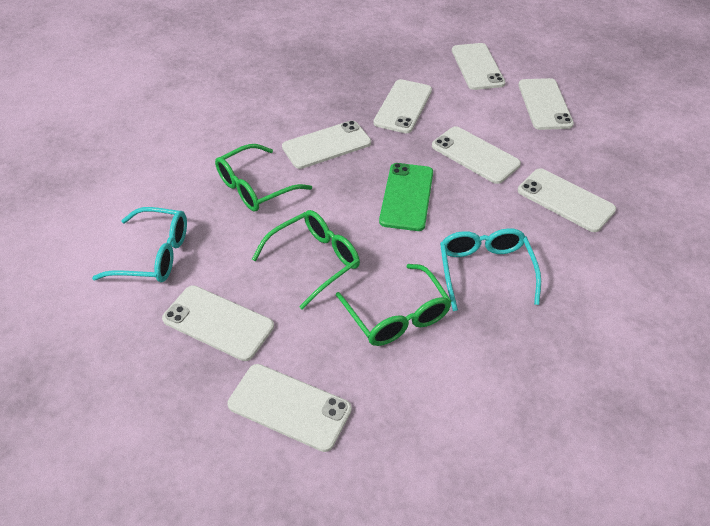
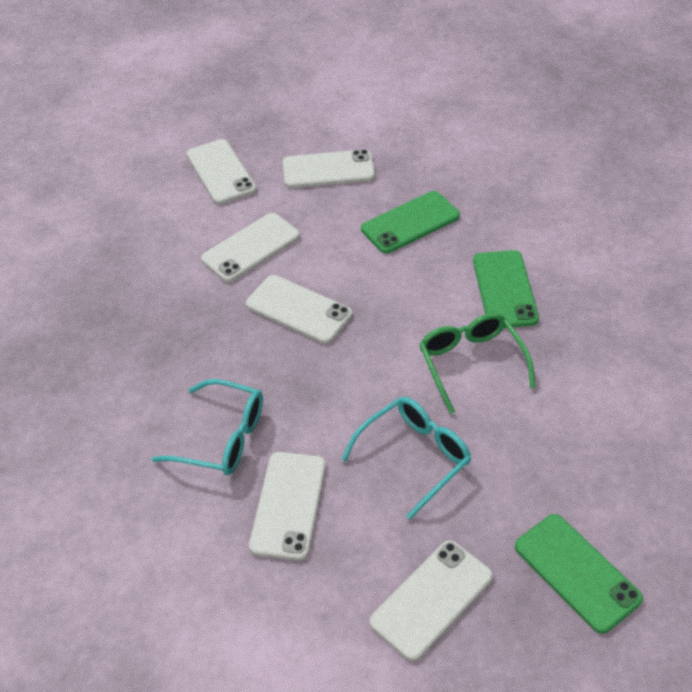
green glasses: [215,144,312,211] [252,210,360,310] [336,264,452,346] = 3 -> [419,313,536,414] = 1
green phone: [379,163,433,231] = 1 -> [361,191,460,253] [473,250,539,328] [515,514,643,634] = 3
white phone: [162,285,274,361] [228,364,352,452] [282,120,371,169] [373,79,432,133] [432,126,521,184] [452,43,505,90] [518,78,574,130] [518,168,616,232] = 8 -> [187,139,257,204] [201,213,300,282] [246,275,353,344] [249,452,326,561] [283,149,375,188] [369,540,493,661] = 6

